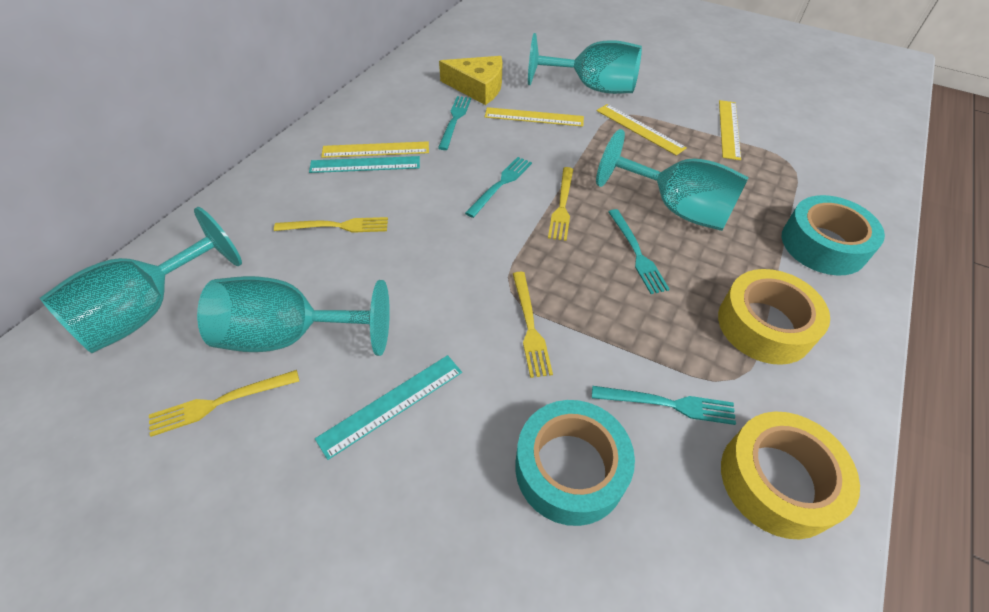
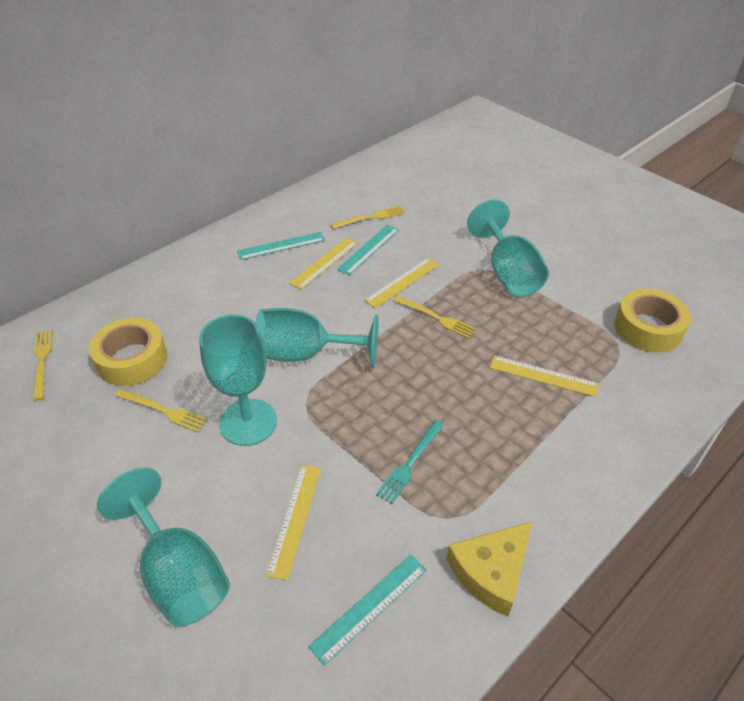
turquoise fork: [438,96,471,150] [465,157,532,218] [592,386,736,425] [608,209,670,294] = 4 -> [376,420,444,504] = 1
turquoise ruler: [309,156,420,173] [315,355,462,460] = 2 -> [237,232,325,260] [308,554,427,665] [337,225,399,275] = 3
turquoise tape: [515,400,635,526] [782,195,885,275] = 2 -> none = 0

